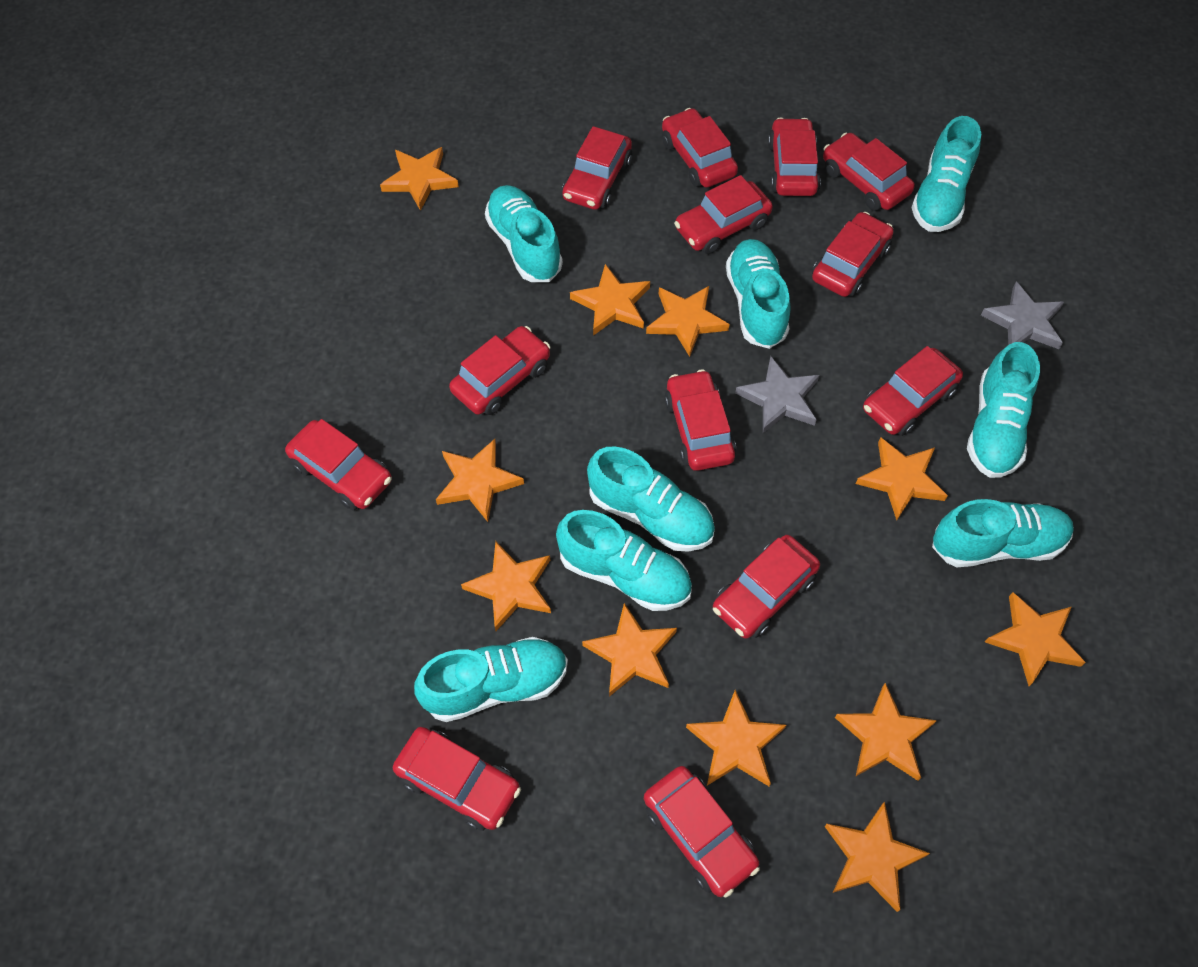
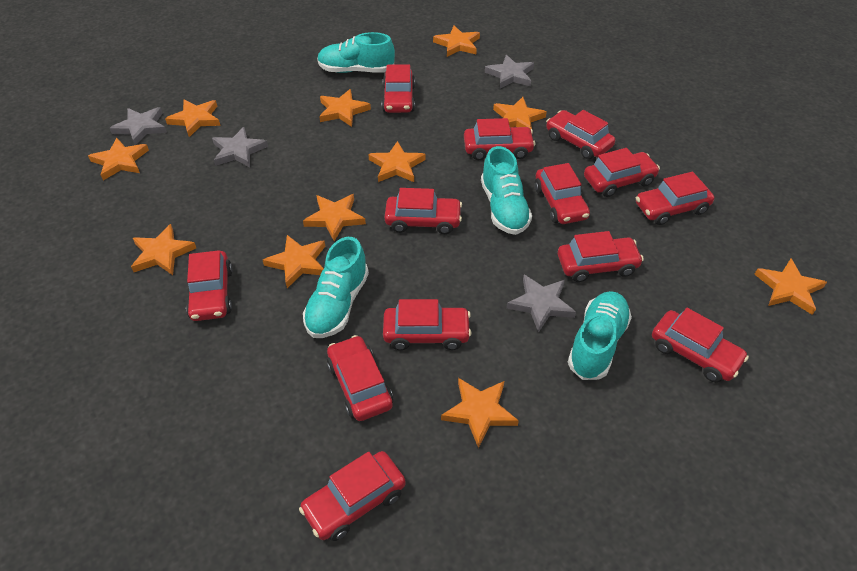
grey star: [735,356,819,433] [981,282,1064,349] = 2 -> [110,107,167,145] [212,127,268,167] [485,55,534,89] [506,275,576,333] = 4
turquoise shoe: [414,637,568,722] [485,185,563,282] [556,510,692,611] [587,446,715,552] [726,239,791,349] [911,116,981,232] [932,499,1074,567] [967,342,1040,478] = 8 -> [303,237,369,338] [317,32,395,73] [481,146,532,235] [568,291,632,380] = 4

